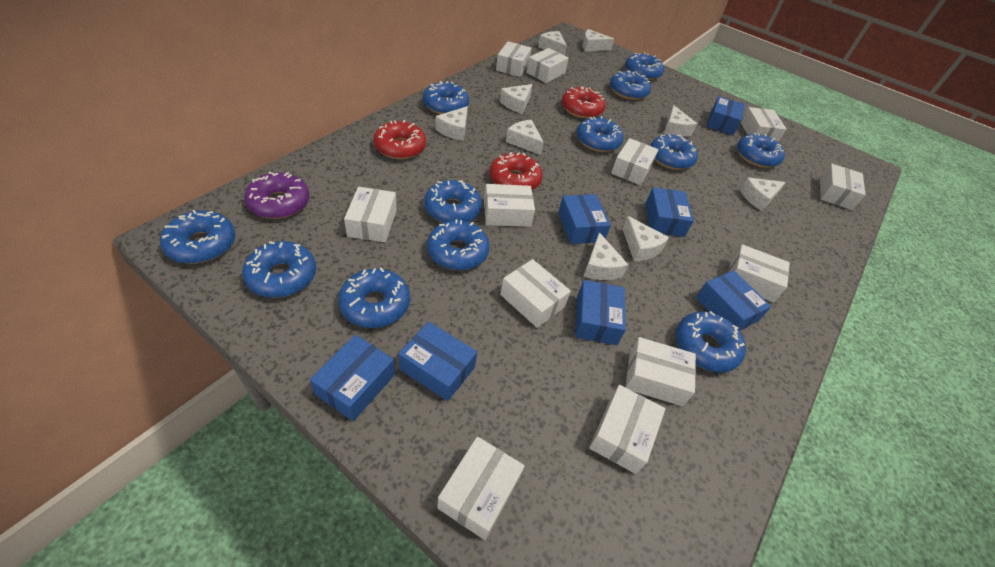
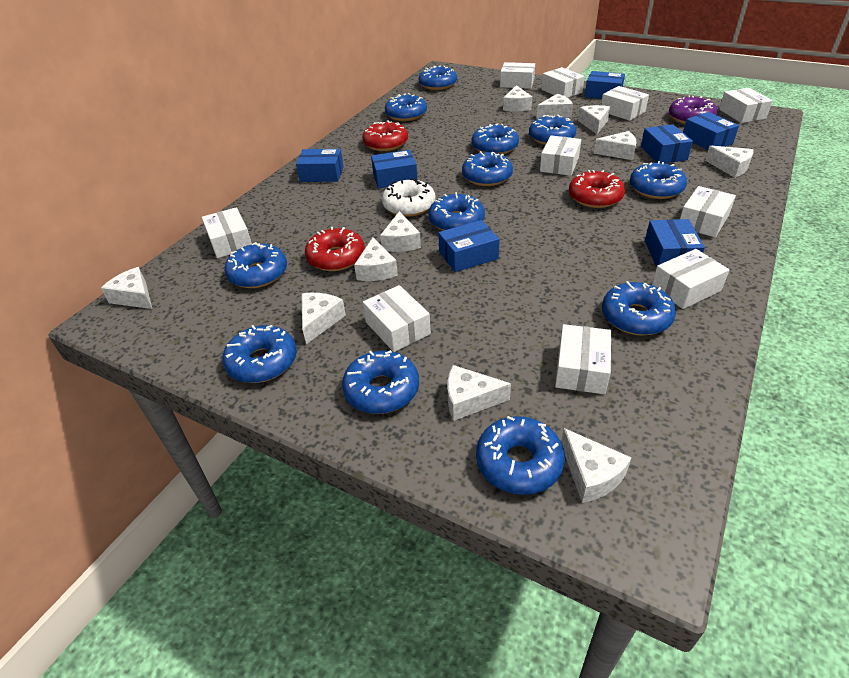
white box: [344,187,397,242] [437,436,525,540] [484,184,535,227] [496,41,532,77] [500,259,571,328] [526,48,569,83] [589,385,665,474] [611,138,659,185] [625,337,696,406] [728,244,790,302] [741,107,786,142] [820,164,866,210] = 12 -> [202,207,252,258] [363,285,431,352] [500,62,535,89] [540,136,581,176] [542,67,585,98] [555,324,611,394] [601,86,649,121] [652,249,729,309] [680,186,736,237] [719,88,773,123] = 10
white cheese: [436,106,468,141] [500,84,532,114] [506,120,544,155] [538,31,567,56] [583,29,614,51] [584,232,629,280] [622,216,669,261] [664,105,697,137] [740,178,786,211] = 9 -> [101,267,152,309] [301,293,346,344] [354,238,398,281] [380,211,421,252] [447,365,511,421] [503,85,532,111] [537,94,573,118] [561,428,631,503] [578,105,610,134] [594,131,636,160] [705,146,754,178] = 11
white donut: none = 0 -> [382,178,436,217] = 1

